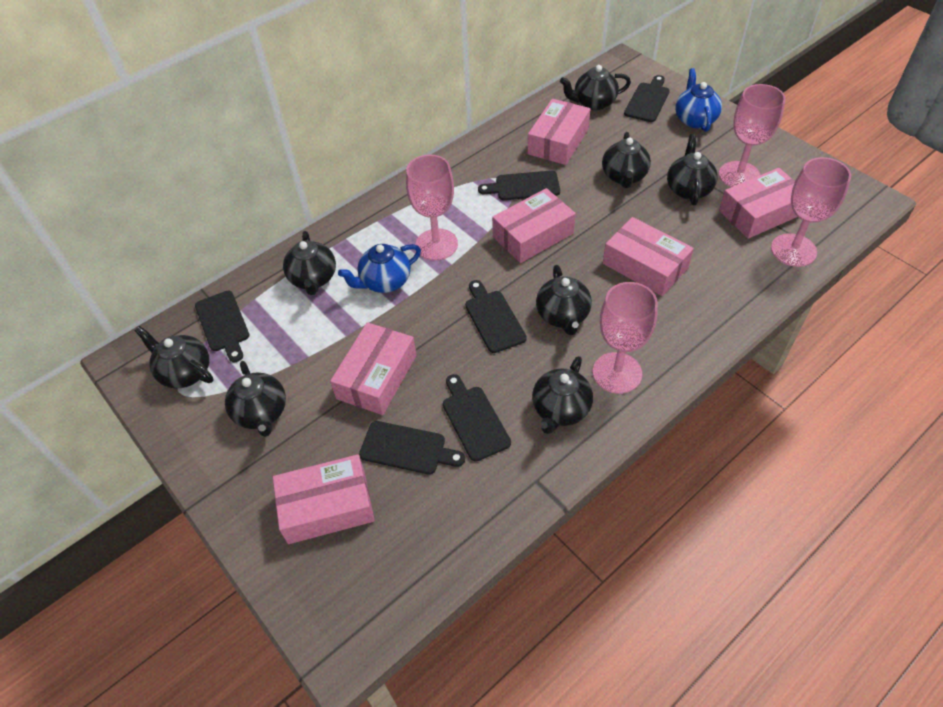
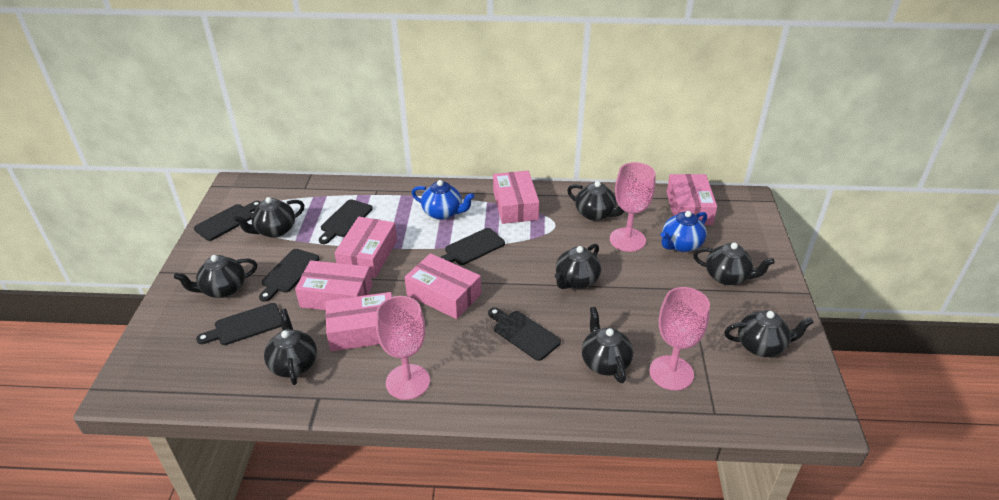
pink goblet: [406,155,458,261] [593,282,658,394] [719,84,786,187] [771,157,851,267] = 4 -> [376,296,430,400] [610,162,655,252] [649,287,710,390] = 3

